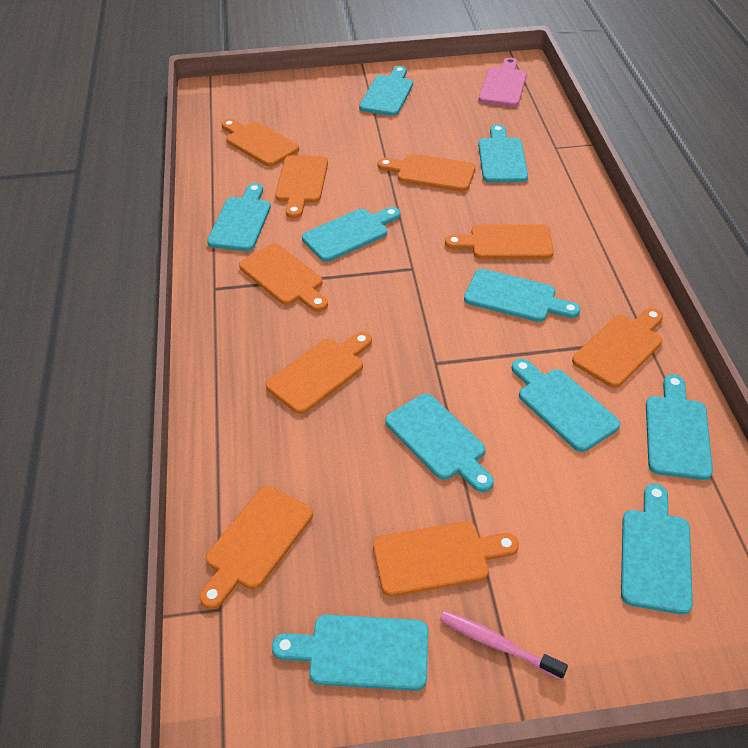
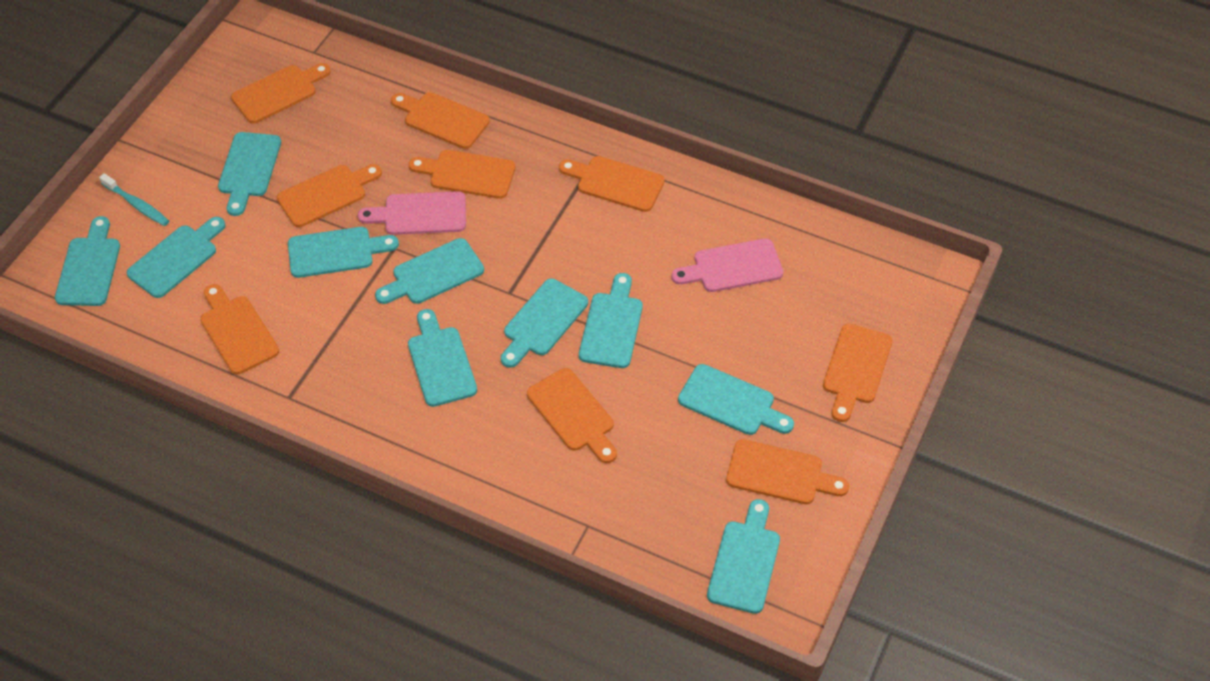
pink cutting board: [479,58,527,107] = 1 -> [358,191,466,235] [671,238,783,292] = 2
pink toothbrush: [440,611,568,680] = 1 -> none = 0
turquoise toothbrush: none = 0 -> [99,173,169,226] = 1

